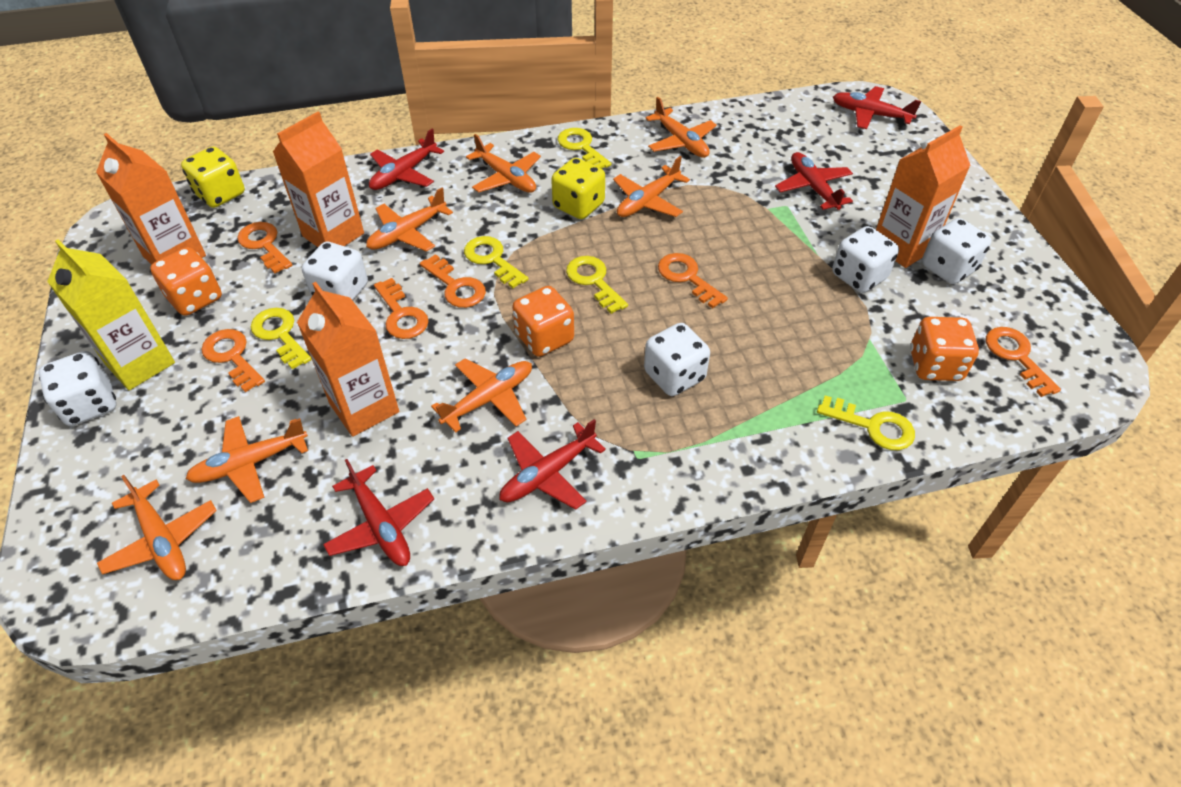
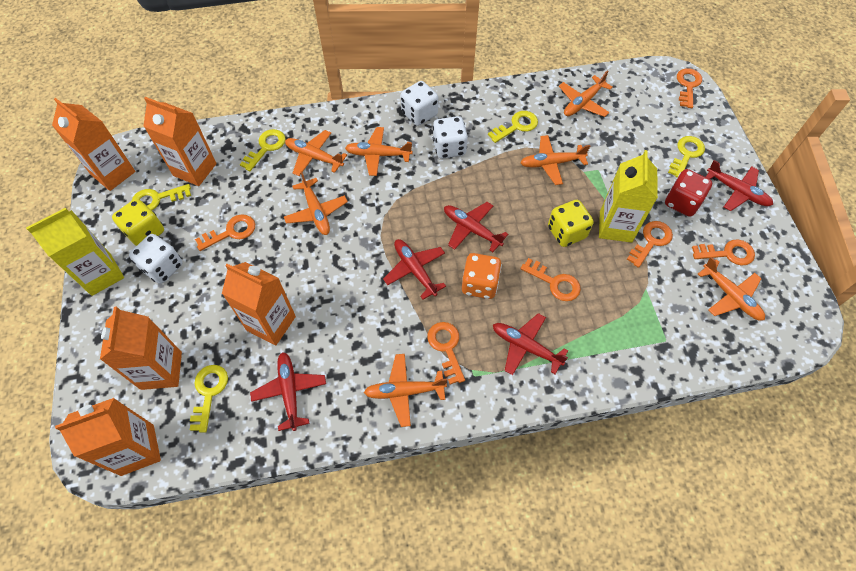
orange carton: [96,133,206,265] [273,112,364,247] [297,282,399,437] [876,125,971,268] = 4 -> [52,98,135,191] [55,398,161,476] [100,306,182,390] [143,97,217,186] [222,262,296,345] = 5
orange dice: [150,247,222,316] [512,286,574,357] [910,317,979,381] = 3 -> [462,253,502,299] = 1
red dice: none = 0 -> [665,169,712,217] = 1
white dice: [39,351,116,426] [302,242,368,301] [644,323,710,396] [832,226,899,293] [922,218,992,284] = 5 -> [129,234,183,284] [401,81,438,126] [433,116,468,159] = 3
yellow carton: [47,239,175,390] = 1 -> [26,208,124,296] [599,150,658,243] = 2

